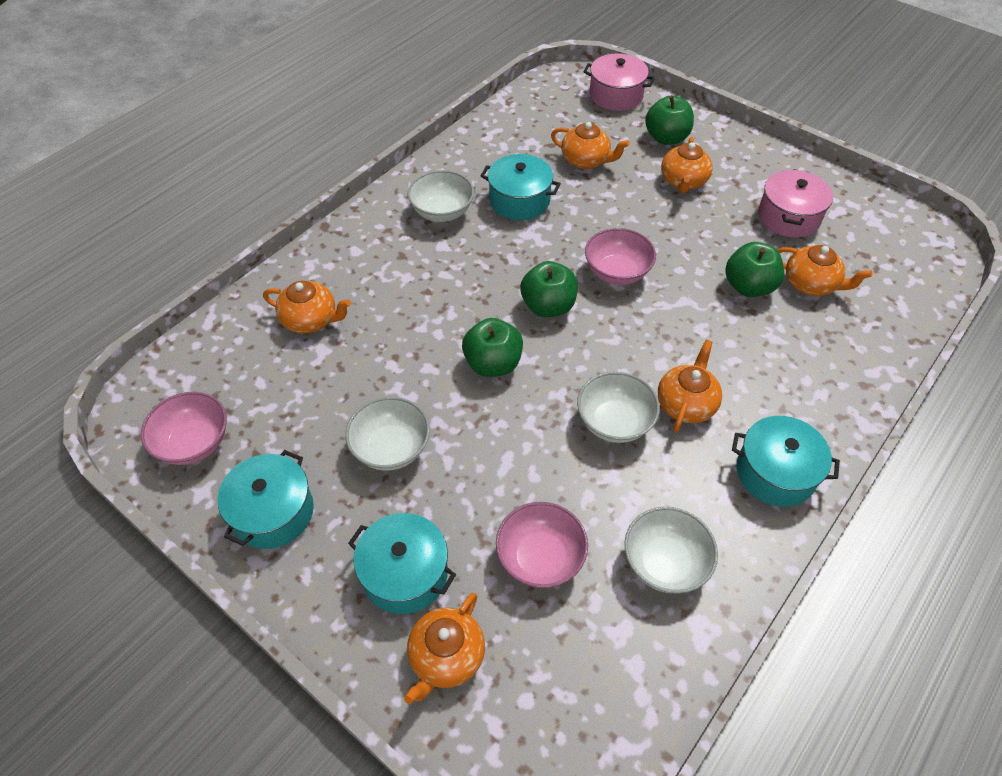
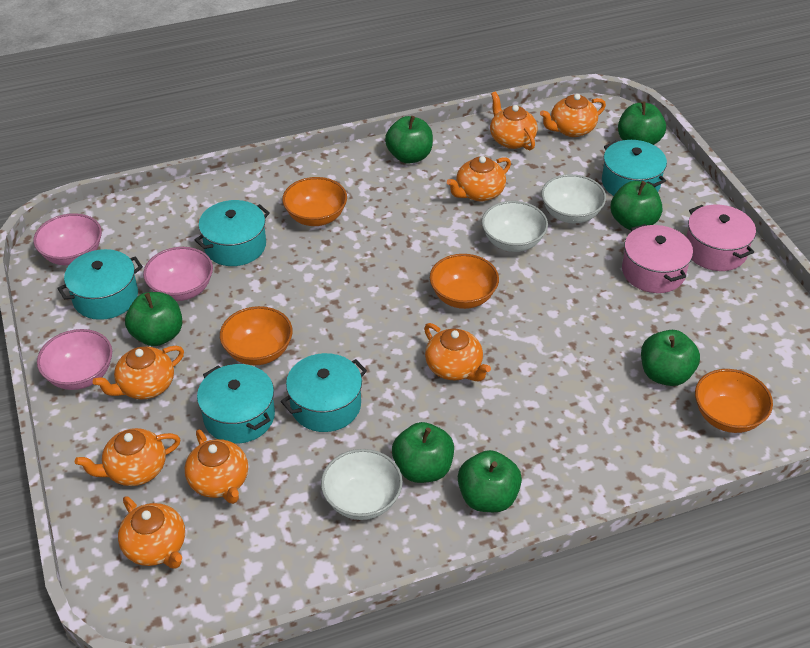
green apple: [462,318,523,377] [520,261,578,317] [645,95,694,145] [725,242,784,297] = 4 -> [125,292,182,346] [385,116,433,164] [392,422,454,483] [458,450,522,512] [610,181,662,230] [618,101,666,145] [641,330,700,386] = 7
orange bowl: none = 0 -> [220,306,293,365] [282,177,347,226] [430,254,499,309] [695,369,773,433] = 4
orange teapot: [263,281,351,333] [404,593,485,704] [551,122,629,169] [658,340,722,432] [661,137,713,193] [777,245,872,296] = 6 -> [75,428,181,486] [93,346,184,399] [118,496,185,569] [185,429,248,504] [424,323,491,381] [447,156,511,201] [490,91,537,150] [540,94,606,137] = 8
turquoise pot: [217,450,314,549] [348,513,456,614] [481,154,561,220] [732,416,840,507] = 4 -> [57,249,143,320] [194,200,270,266] [197,364,275,444] [281,353,367,432] [602,140,667,196] = 5
white bowl: [345,397,430,471] [408,170,474,222] [577,372,660,443] [624,507,718,593] = 4 -> [321,449,403,520] [482,201,548,252] [541,174,606,223] = 3

